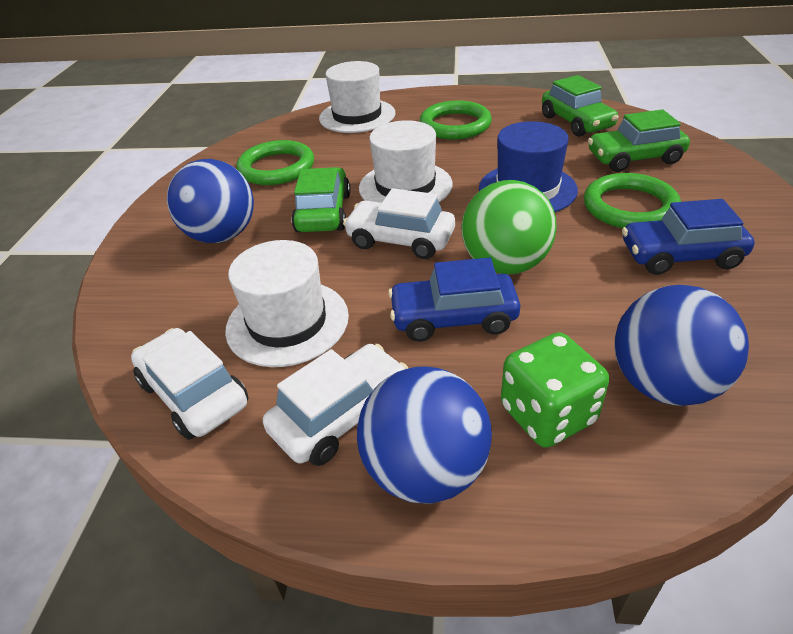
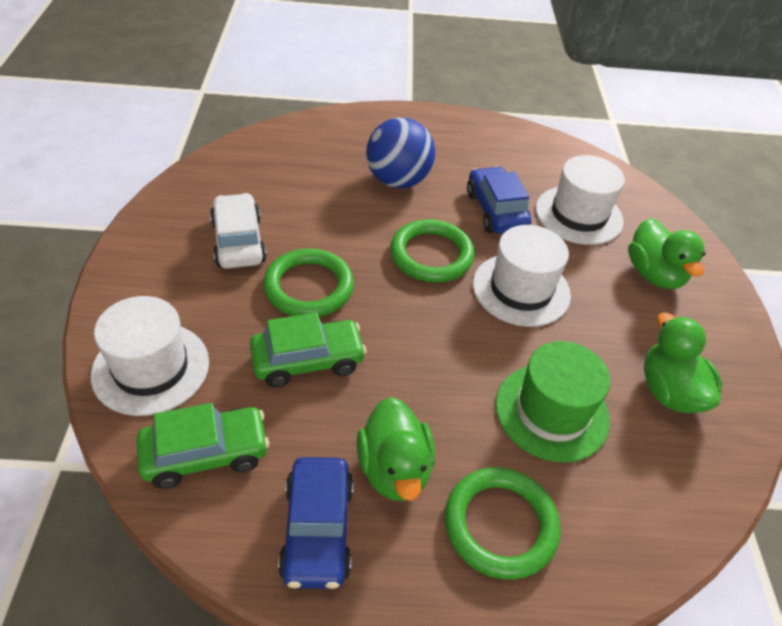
blue ball: [167,159,254,243] [357,367,492,504] [614,285,749,406] = 3 -> [366,117,435,188] = 1
blue hat: [479,121,578,212] = 1 -> none = 0
green ball: [461,180,557,274] = 1 -> none = 0
green car: [291,167,351,232] [542,75,619,137] [588,109,690,172] = 3 -> [137,403,269,489] [250,313,367,387] = 2
green dice: [501,332,609,448] = 1 -> none = 0
green duck: none = 0 -> [356,397,435,501] [628,218,706,289] [644,313,723,413] = 3
green hat: none = 0 -> [496,341,610,462] = 1
white car: [131,328,249,440] [263,344,408,466] [343,188,455,259] = 3 -> [210,193,267,269] = 1

